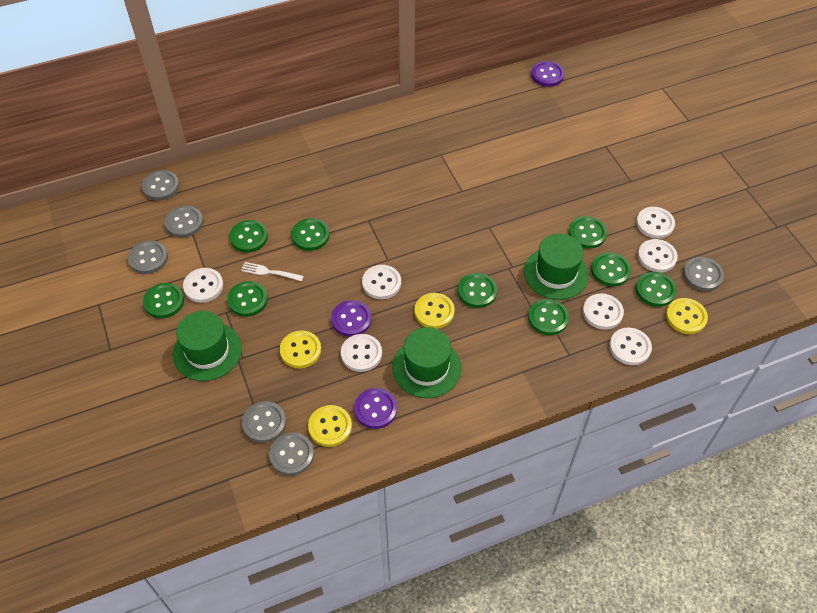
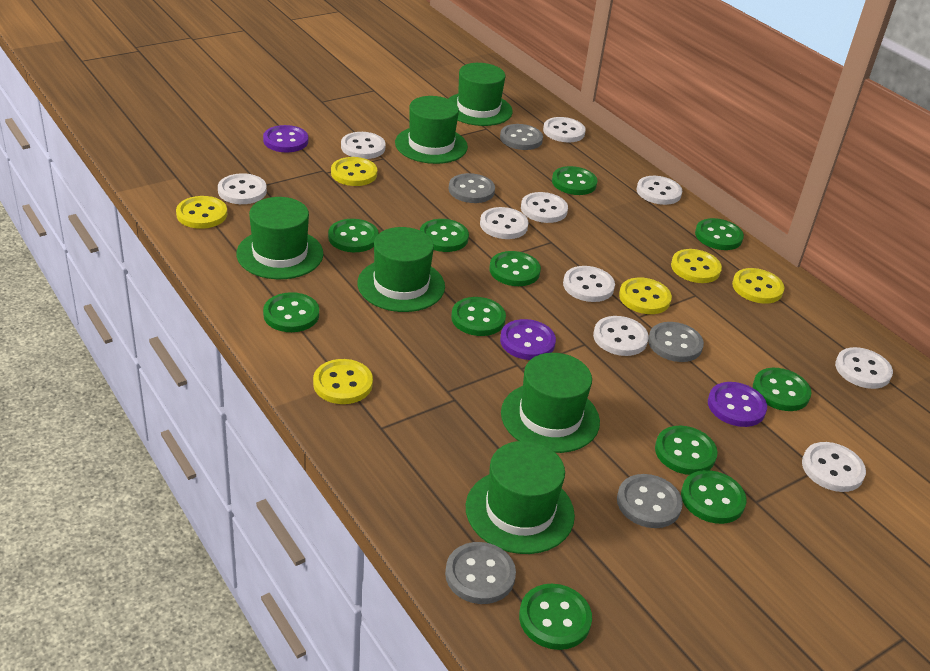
green button: [143,283,184,318] [227,281,268,317] [229,220,268,252] [291,218,329,251] [458,273,497,308] [528,299,569,335] [569,216,607,249] [591,252,631,286] [636,272,677,307] = 9 -> [263,292,319,332] [328,219,379,252] [420,219,469,252] [451,297,506,336] [489,251,541,286] [519,584,592,650] [552,166,598,195] [655,426,718,475] [681,470,747,524] [695,218,744,250] [753,368,812,411] = 11
green hat: [173,311,242,381] [392,327,462,398] [524,233,589,300] = 3 -> [236,197,324,279] [358,227,445,312] [395,96,468,164] [448,63,513,126] [466,441,575,554] [501,353,600,453] = 6
grey button: [128,240,168,274] [142,170,179,201] [165,206,203,238] [242,401,286,443] [269,432,314,476] [683,257,724,291] = 6 -> [445,542,516,604] [449,173,495,203] [500,124,543,150] [617,474,683,528] [648,322,704,362] = 5
white button: [183,268,223,303] [341,334,382,372] [362,265,401,299] [583,293,624,330] [609,327,652,365] [636,207,675,239] [638,239,678,273] = 7 -> [218,173,267,204] [341,132,386,159] [480,207,529,239] [521,192,568,223] [543,117,586,142] [563,266,615,302] [593,316,649,356] [636,176,682,205] [802,442,866,492] [835,347,893,389] = 10
white fork: [241,262,304,281] = 1 -> none = 0
yellow button: [280,330,321,368] [308,405,352,447] [414,293,455,329] [666,298,708,334] = 4 -> [176,196,227,229] [313,359,373,404] [331,157,377,186] [619,278,672,314] [671,249,722,283] [732,268,784,304] = 6

